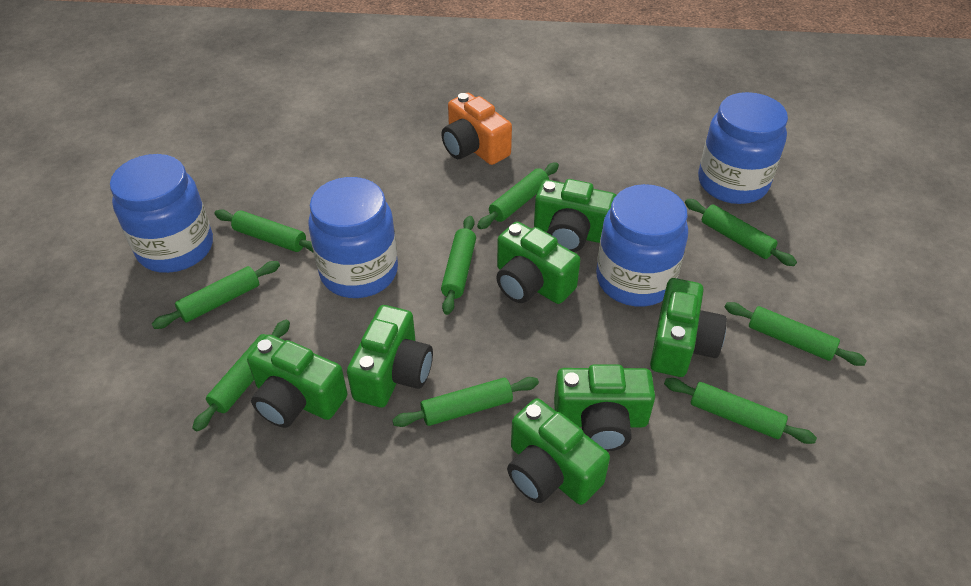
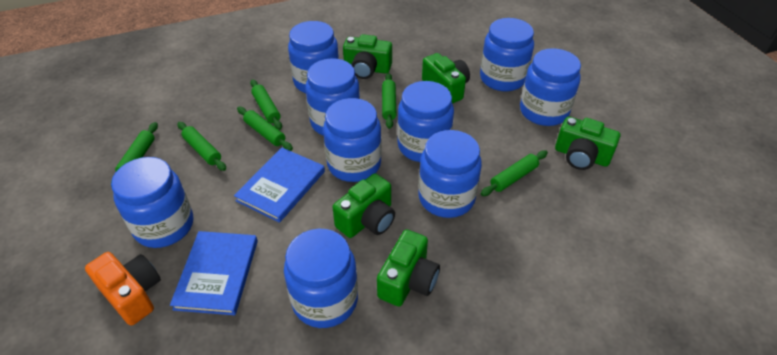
blue book: none = 0 -> [170,231,258,315] [234,148,325,223] = 2
blue jar: [110,154,213,273] [308,177,398,298] [596,184,688,307] [698,92,788,204] = 4 -> [111,157,193,248] [284,229,358,328] [288,21,339,93] [305,58,360,136] [323,98,382,182] [397,81,454,162] [418,130,482,218] [480,18,534,91] [520,48,581,126] = 9
green camera: [247,335,348,428] [347,305,433,407] [496,222,580,304] [507,399,610,505] [534,179,616,252] [554,364,655,451] [650,278,727,377] = 7 -> [333,173,395,238] [343,34,392,79] [377,229,440,306] [422,53,470,104] [555,116,620,170] = 5
green rolling pin: [152,261,280,329] [192,320,290,432] [214,209,313,252] [392,377,539,427] [441,216,476,315] [477,162,559,229] [664,378,817,444] [685,199,797,266] [724,302,867,366] = 9 -> [111,122,158,182] [178,122,226,171] [237,107,293,151] [250,79,282,130] [382,73,396,129] [481,150,548,196] = 6

